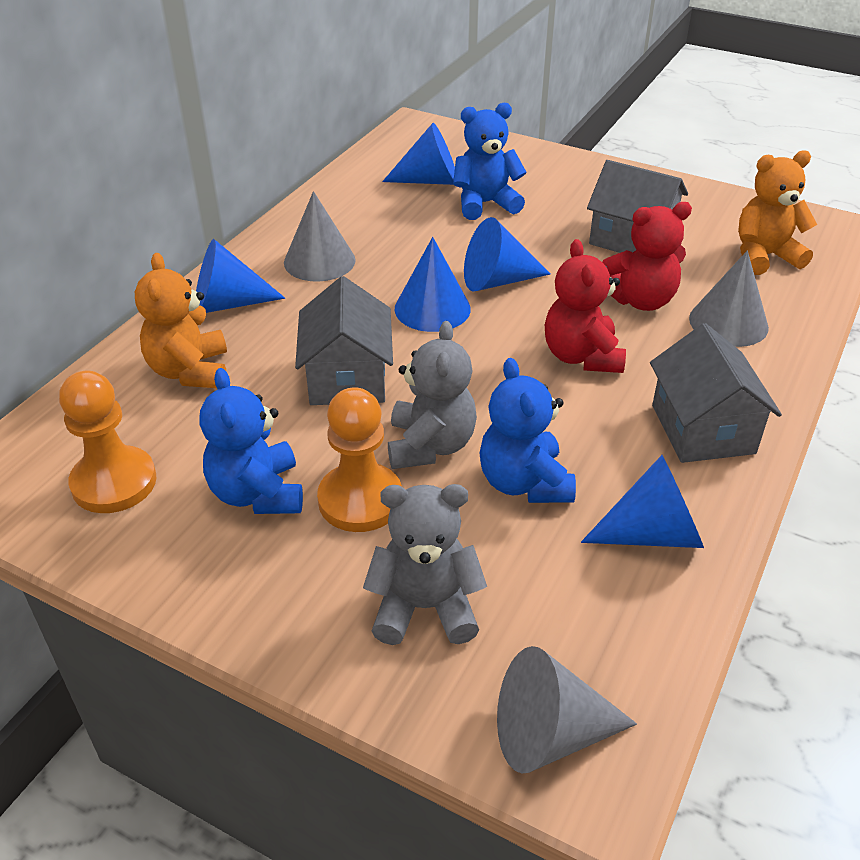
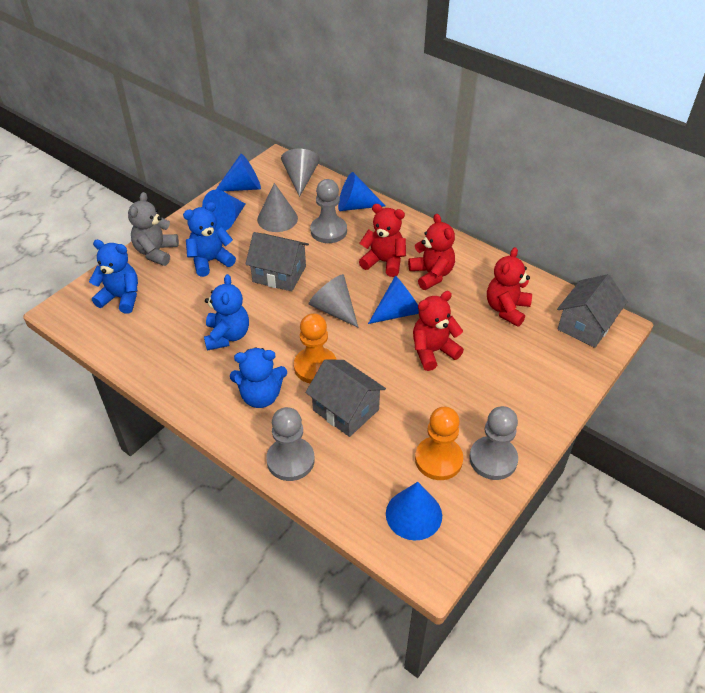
blue teddy bear: [199,368,303,514] [453,103,527,220] [480,358,576,503] = 3 -> [89,240,138,313] [183,202,236,277] [204,274,249,351] [230,347,287,408] = 4
grey pawn: none = 0 -> [266,407,315,481] [310,179,347,243] [469,406,518,480] = 3
grey teddy bear: [363,484,487,645] [388,321,477,469] = 2 -> [128,192,179,266] = 1
orange teddy bear: [135,253,227,388] [738,150,817,275] = 2 -> none = 0
red teddy bear: [545,239,626,373] [602,202,692,311] = 2 -> [359,204,406,277] [408,214,455,290] [413,291,464,371] [487,247,532,327] = 4

